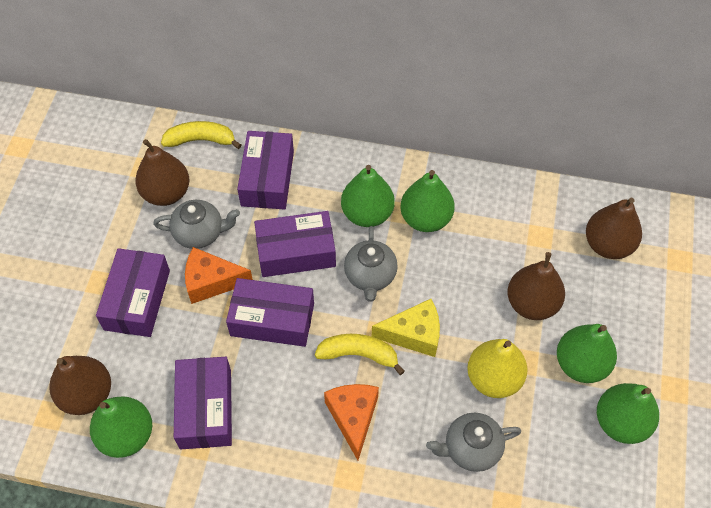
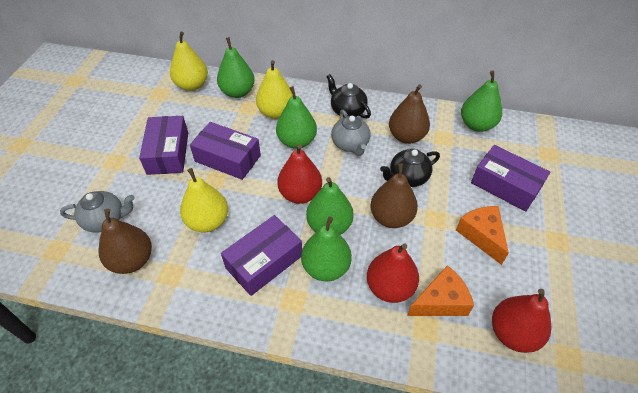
black teapot: none = 0 -> [326,74,371,119] [380,149,440,187] = 2
brown pear: [49,356,111,415] [135,139,189,206] [508,252,565,320] [586,197,642,259] = 4 -> [99,209,152,274] [370,163,418,228] [389,84,430,144] = 3
grey teapot: [153,200,240,249] [344,226,398,302] [426,413,521,472] = 3 -> [60,191,135,232] [331,110,371,156] = 2
purple box: [96,248,170,337] [174,357,232,449] [226,278,314,347] [237,131,294,209] [254,211,336,277] = 5 -> [139,116,188,175] [190,122,261,180] [221,215,302,296] [471,145,550,212] = 4
red pear: none = 0 -> [277,144,322,204] [367,243,419,303] [492,289,552,353] = 3
yellow banana: [161,121,241,149] [315,334,405,375] = 2 -> none = 0
yellow cheese: [372,299,440,357] = 1 -> none = 0
yellow pear: [467,339,528,398] = 1 -> [170,31,208,91] [180,168,228,232] [256,60,293,119] = 3

